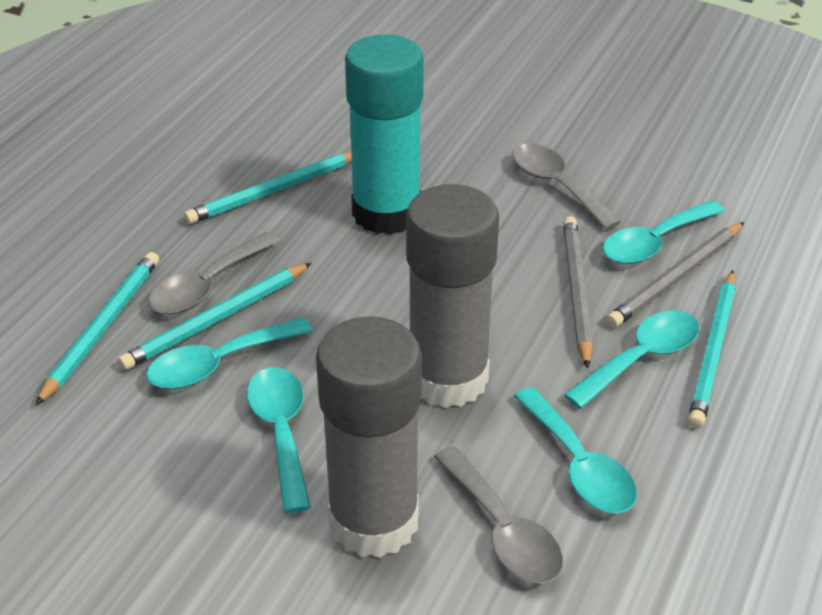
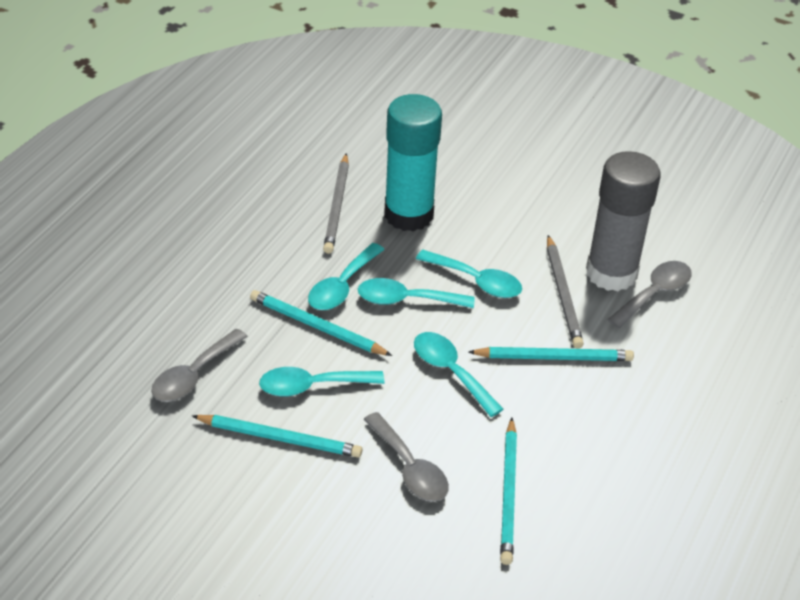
grey glue stick: [316,316,422,558] [406,184,499,408] = 2 -> [586,151,661,291] = 1

